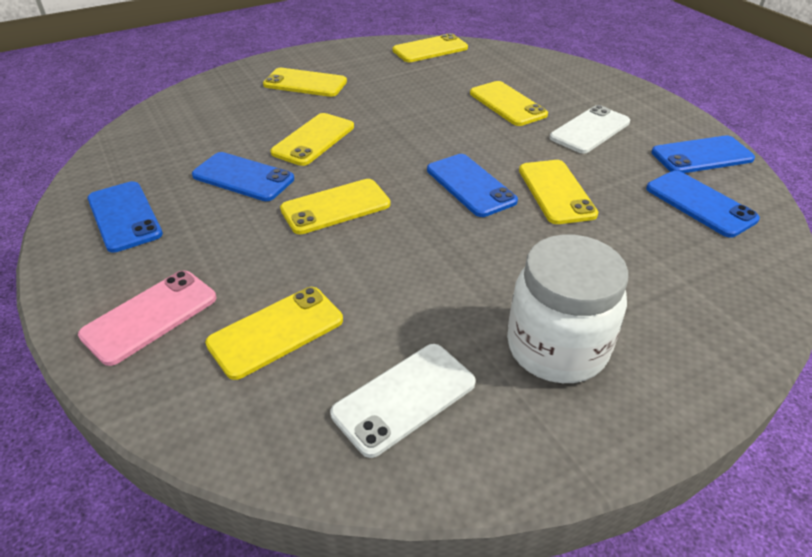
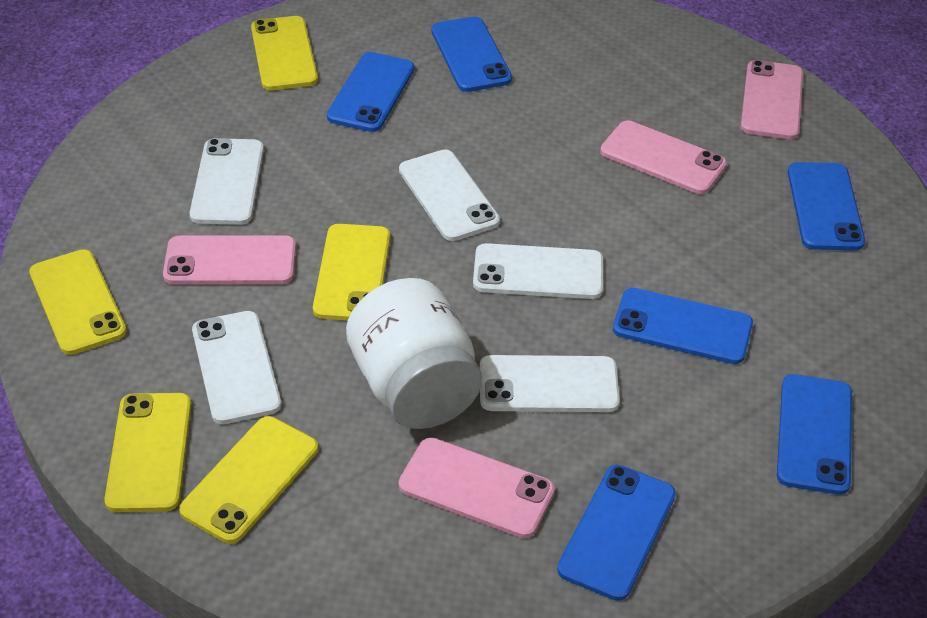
blue phone: [87,181,163,253] [192,152,294,201] [427,154,518,217] [646,170,760,238] [651,135,755,173] = 5 -> [327,52,414,132] [431,17,512,92] [557,464,676,601] [613,288,753,364] [777,374,852,495] [788,162,865,250] = 6
pink phone: [78,270,217,366] = 1 -> [163,235,296,284] [399,437,555,538] [600,120,727,194] [740,60,803,140] = 4
white phone: [330,344,476,458] [549,105,630,154] = 2 -> [189,138,264,225] [192,311,281,424] [399,149,500,241] [473,243,603,299] [480,355,620,412] = 5
yellow phone: [205,287,343,380] [263,68,347,97] [270,113,354,166] [280,179,390,234] [393,33,468,62] [470,81,548,126] [519,160,598,224] = 7 -> [29,249,127,355] [104,393,191,512] [179,416,318,544] [251,16,318,90] [313,224,390,320] = 5

